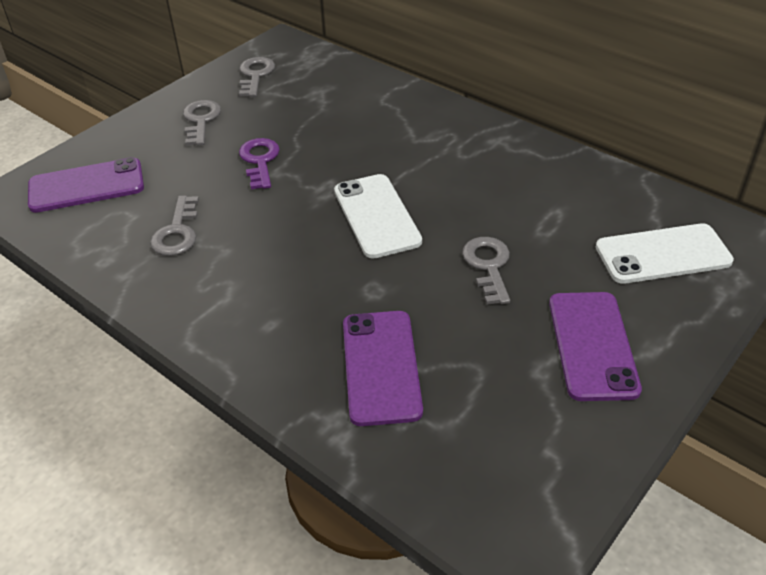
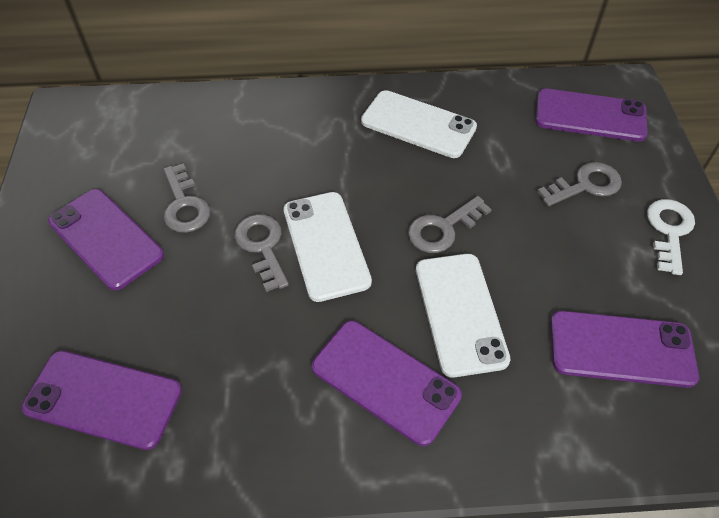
purple key: [239,138,280,189] = 1 -> none = 0
purple phone: [28,157,144,213] [343,311,423,426] [549,292,642,401] = 3 -> [22,350,182,450] [48,189,164,291] [312,321,462,446] [535,89,648,142] [550,311,699,388] = 5
white key: none = 0 -> [647,199,695,275] = 1
white phone: [334,174,422,259] [596,223,734,284] = 2 -> [283,192,372,302] [361,90,477,158] [416,254,511,377] = 3

